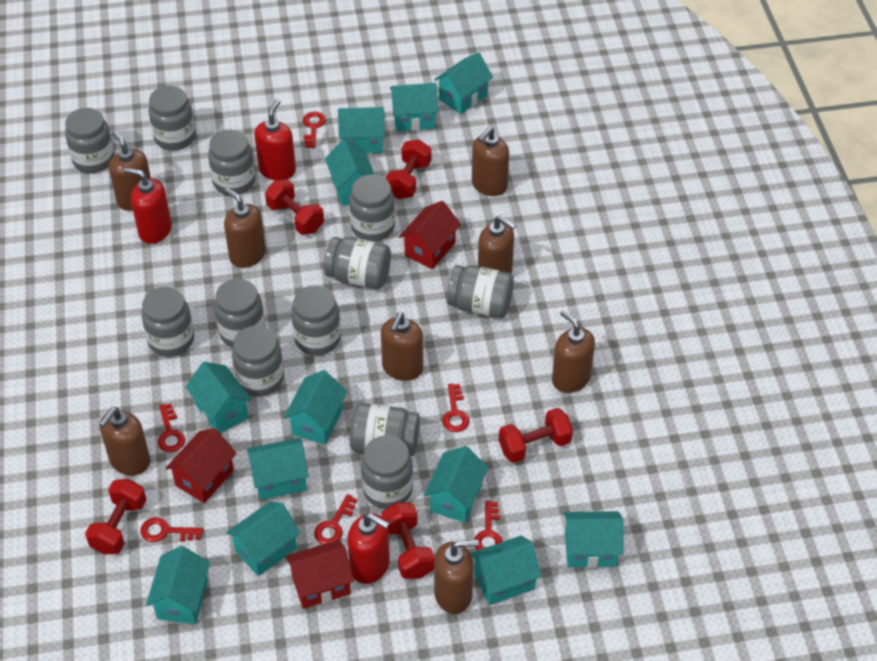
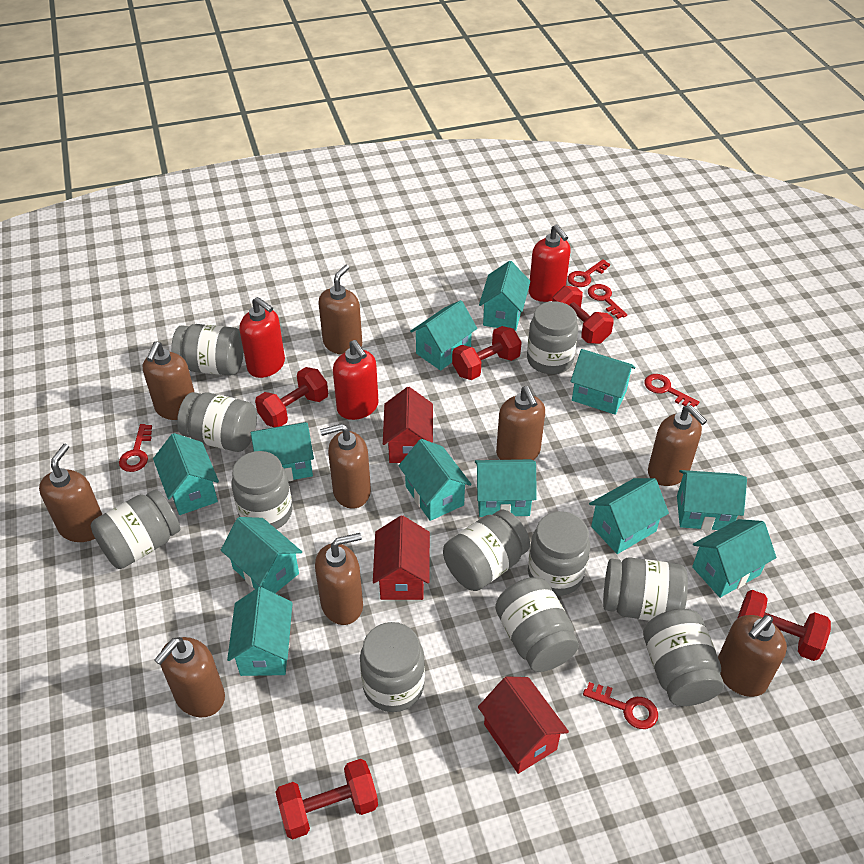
brown soap dispenser: [99,407,150,475] [109,130,151,211] [224,188,266,268] [381,312,423,381] [434,540,479,614] [472,127,509,196] [478,215,516,274] [552,310,595,393] = 8 -> [39,444,103,542] [143,342,194,420] [154,637,225,718] [315,533,363,625] [318,265,362,355] [320,423,371,509] [496,386,545,460] [648,405,707,486] [718,615,787,697] = 9
grey jar: [65,108,115,173] [141,287,194,357] [148,86,196,151] [208,129,255,195] [214,279,265,347] [232,326,284,397] [291,285,341,355] [324,237,391,289] [349,175,395,242] [350,403,420,456] [361,435,413,509] [447,265,514,318] = 12 -> [90,490,180,569] [171,324,244,375] [177,392,257,452] [231,451,292,529] [360,622,425,712] [443,510,530,591] [495,577,579,672] [527,301,578,374] [528,511,590,596] [603,557,688,621] [643,609,724,706] = 11
red key: [140,517,203,542] [158,403,185,452] [303,111,326,148] [314,494,358,544] [442,384,469,432] [474,500,502,550] = 6 -> [119,424,152,472] [567,259,610,287] [583,682,658,729] [588,284,627,319] [644,374,699,407] = 5

